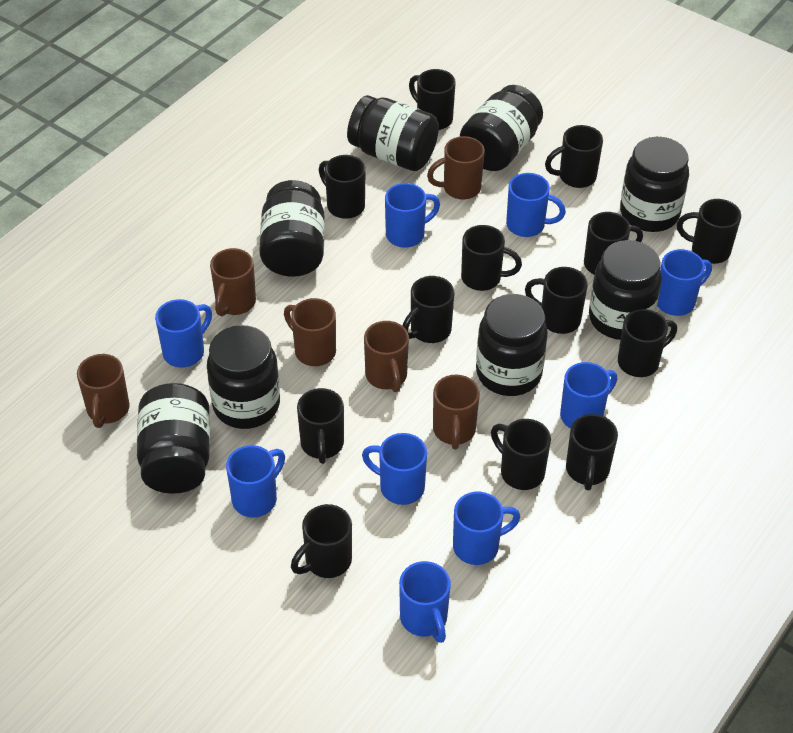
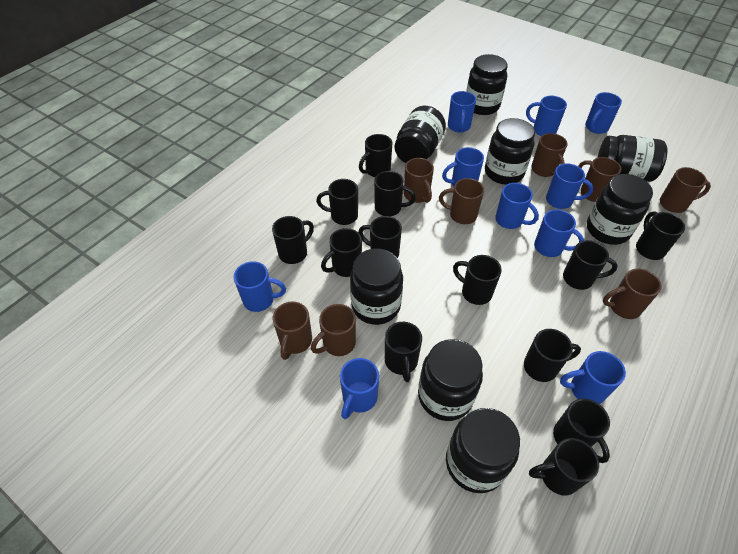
blue mug: [155,299,212,368] [226,445,285,518] [362,433,427,505] [385,183,440,248] [399,561,451,643] [453,492,520,565] [506,173,566,237] [560,362,617,429] [657,249,712,316] = 9 -> [233,261,286,312] [340,358,379,419] [442,147,484,187] [448,91,476,133] [495,183,539,229] [526,96,567,136] [534,209,584,257] [546,163,593,209] [560,351,626,404] [585,92,622,134] = 10
brown mug: [77,354,130,428] [210,248,256,316] [284,298,336,366] [364,321,409,392] [427,136,485,200] [433,374,480,449] = 6 -> [273,302,312,360] [311,304,356,356] [404,158,434,203] [439,178,484,224] [531,133,568,177] [578,157,621,202] [603,268,662,319] [660,167,711,213] = 8

